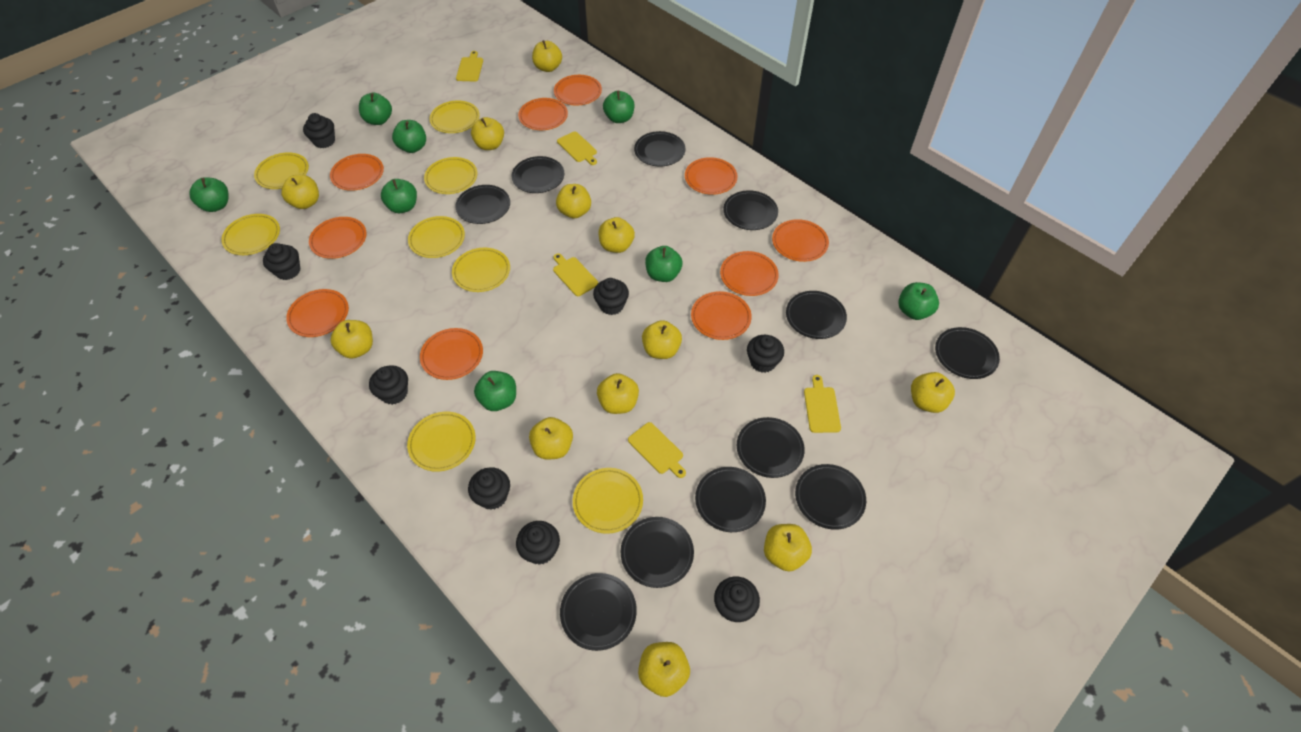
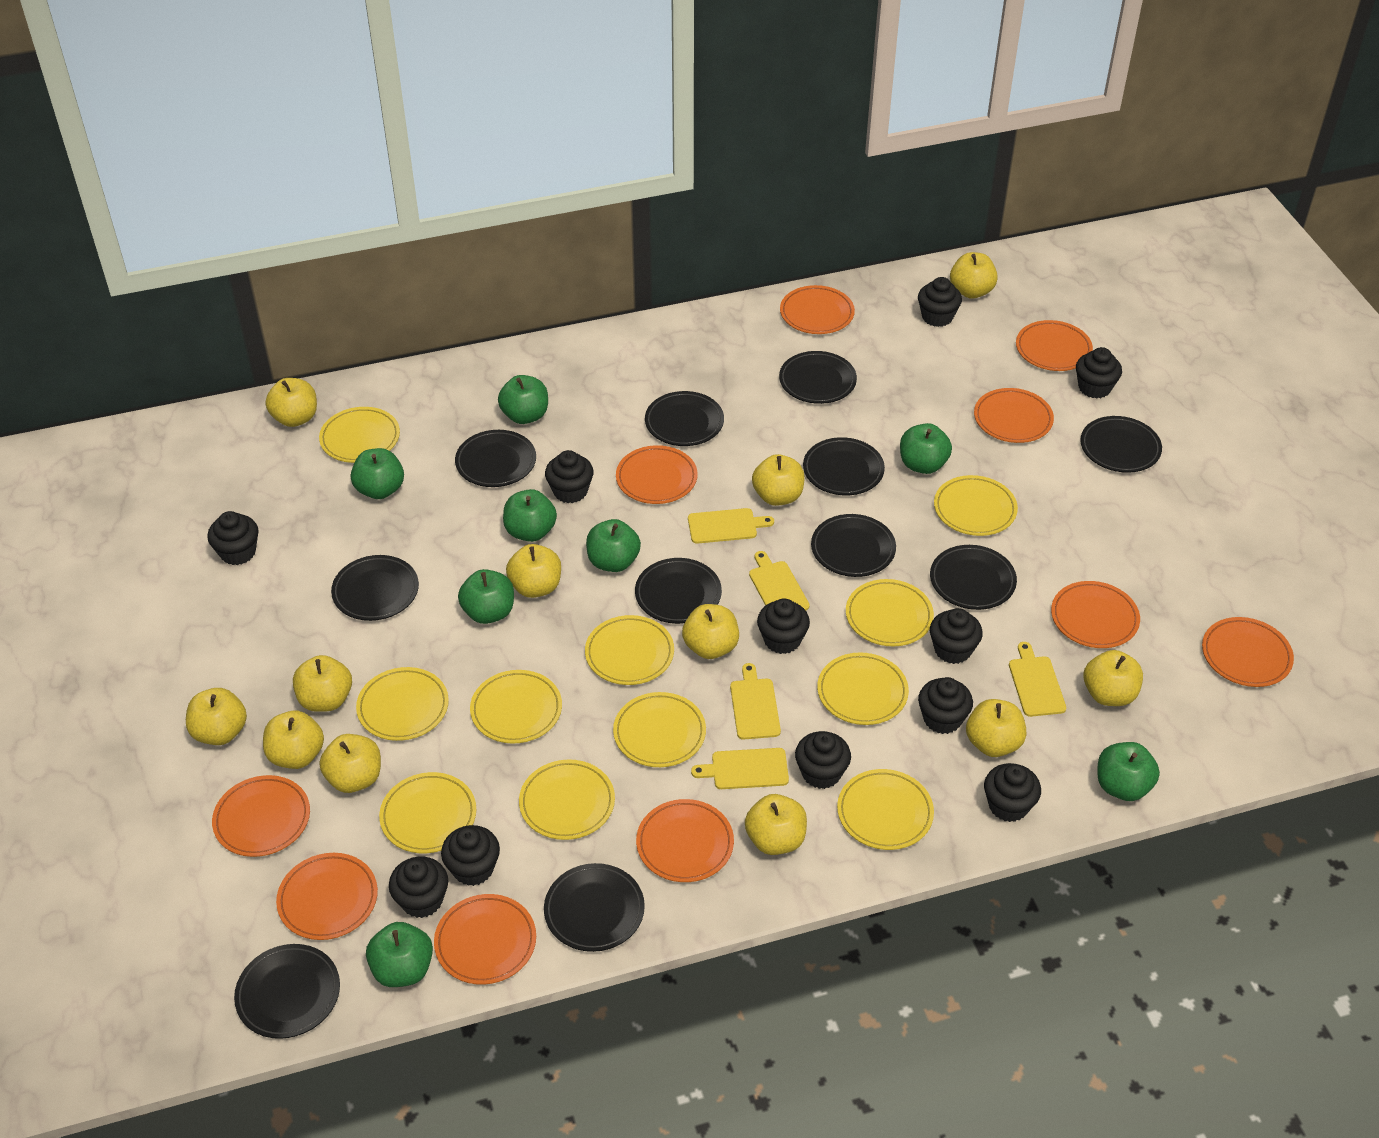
black cupcake: [263,243,300,280] [303,113,335,148] [369,365,408,405] [468,467,510,510] [516,521,560,565] [593,278,629,315] [714,576,760,622] [747,335,784,373] = 8 -> [208,511,259,565] [389,856,448,918] [441,825,500,886] [545,450,594,503] [757,598,810,654] [795,731,851,789] [918,277,962,327] [918,677,973,734] [930,608,983,664] [984,763,1041,822] [1076,347,1122,399] = 11
yellow plate: [221,214,280,255] [254,152,309,189] [407,412,476,472] [408,216,465,258] [424,157,478,194] [429,101,480,133] [452,248,510,292] [573,468,643,534] = 8 -> [319,407,400,463] [356,667,449,741] [379,772,476,853] [470,670,562,743] [519,759,615,840] [585,615,674,685] [613,692,706,767] [817,652,909,725] [837,769,934,850] [846,579,934,646] [934,475,1018,536] = 11

